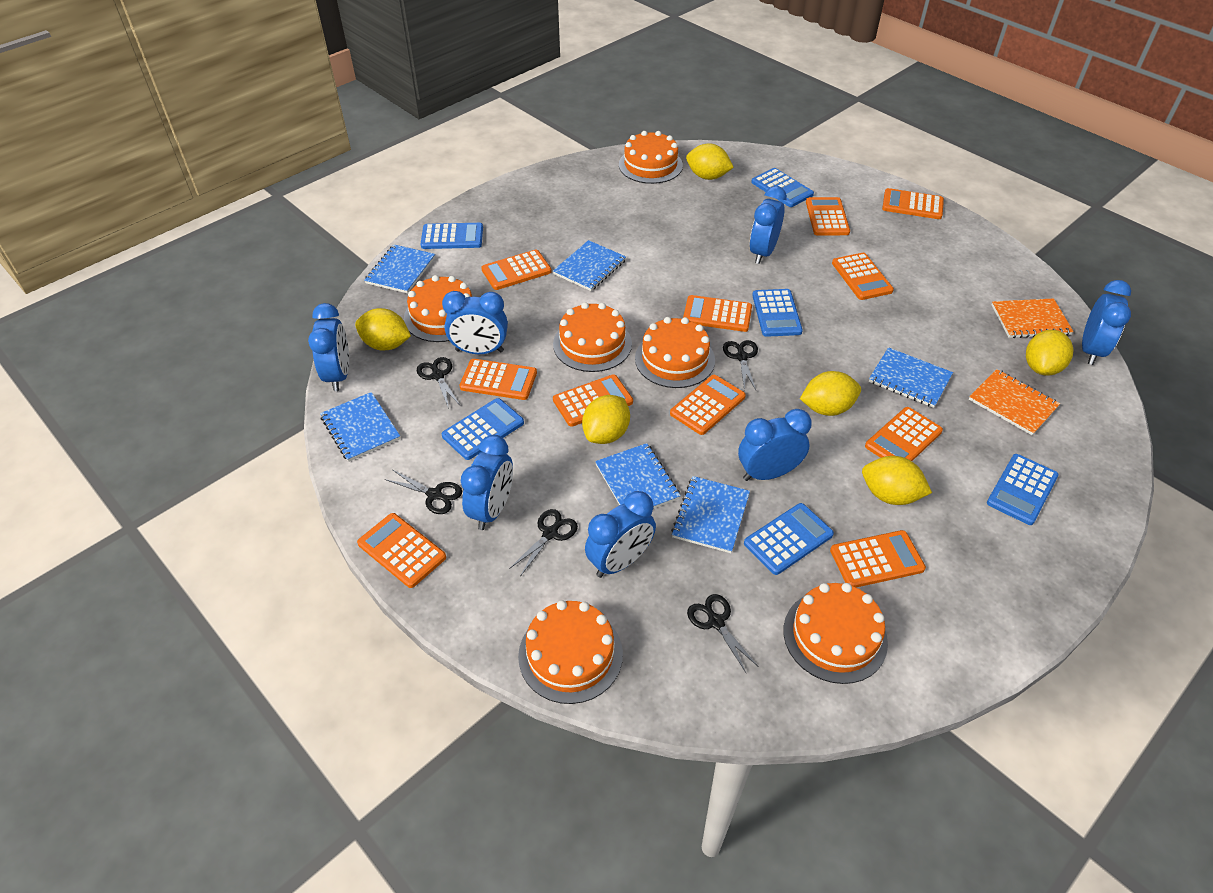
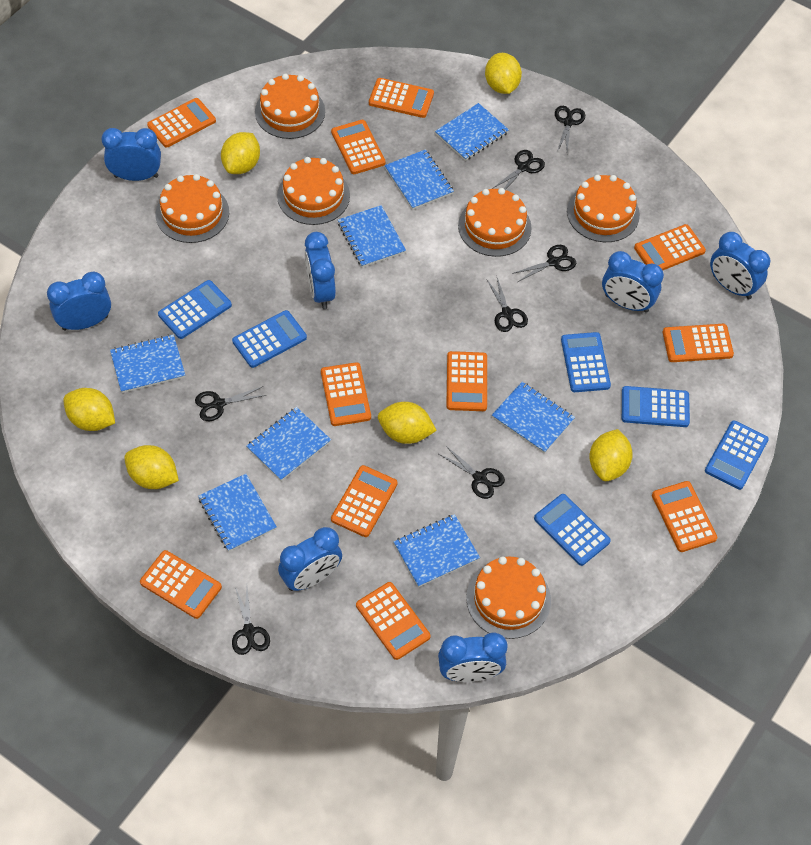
black scissors: [385,470,462,514] [417,357,460,409] [509,509,578,575] [687,594,759,674] [723,340,758,391] = 5 -> [195,386,266,421] [232,587,270,655] [439,446,505,499] [486,278,528,332] [492,150,545,189] [512,245,577,282] [555,106,585,152] = 7
blue notebook: [320,392,400,462] [364,244,435,293] [553,240,626,291] [595,443,681,509] [671,476,750,553] [869,347,953,408] = 6 -> [110,334,185,393] [198,474,277,552] [247,407,331,481] [338,205,406,267] [385,149,454,210] [394,514,480,587] [435,103,509,161] [492,382,575,453] = 8
orange notebook: [969,369,1060,435] [992,298,1074,338] = 2 -> none = 0

